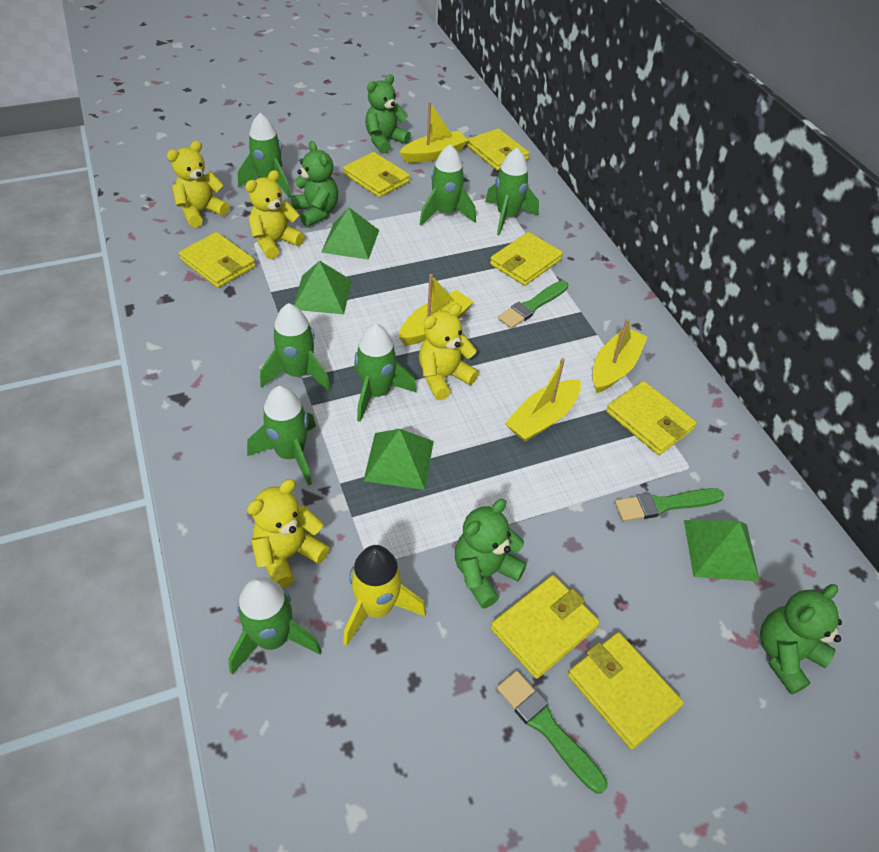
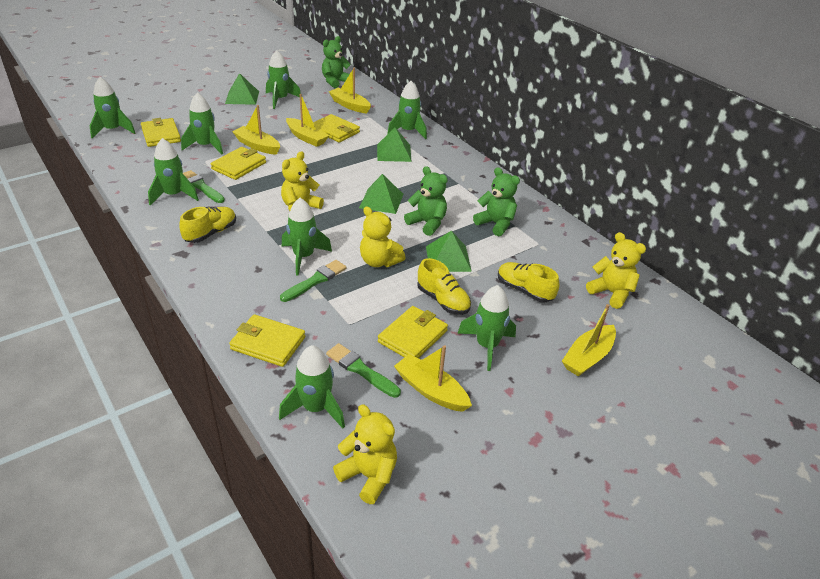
green rocket: [228,577,322,675] [238,113,291,197] [247,386,316,486] [260,303,331,392] [354,324,417,422] [419,144,476,226] [485,148,539,236] = 7 -> [90,77,135,138] [148,138,199,205] [181,92,223,154] [266,50,301,109] [279,345,345,428] [282,198,332,276] [387,81,427,139] [457,285,516,371] = 8
green teddy bear: [291,141,338,227] [365,74,411,154] [455,499,527,609] [760,584,842,694] = 4 -> [322,36,351,88] [404,166,448,236] [473,167,520,236] = 3
yellow boat: [399,102,468,163] [399,274,473,345] [505,358,581,442] [592,318,647,393] = 4 -> [232,105,280,155] [286,94,329,147] [328,68,371,113] [394,345,472,412] [562,304,616,377] = 5
yellow rocket: [343,545,426,646] = 1 -> none = 0
yellow shoe: none = 0 -> [180,207,236,243] [417,258,471,315] [498,262,560,302] = 3
yellow wallet: [179,232,256,288] [343,152,410,198] [467,128,529,171] [490,232,563,286] [491,575,600,679] [568,632,684,750] [606,381,697,455] = 7 -> [141,118,181,147] [211,147,266,180] [229,314,305,367] [313,114,360,143] [378,306,448,358] = 5

